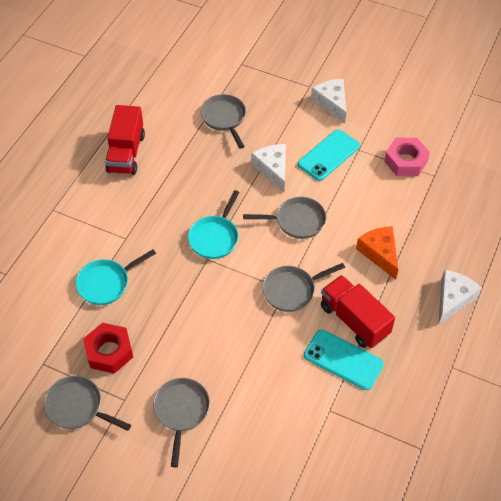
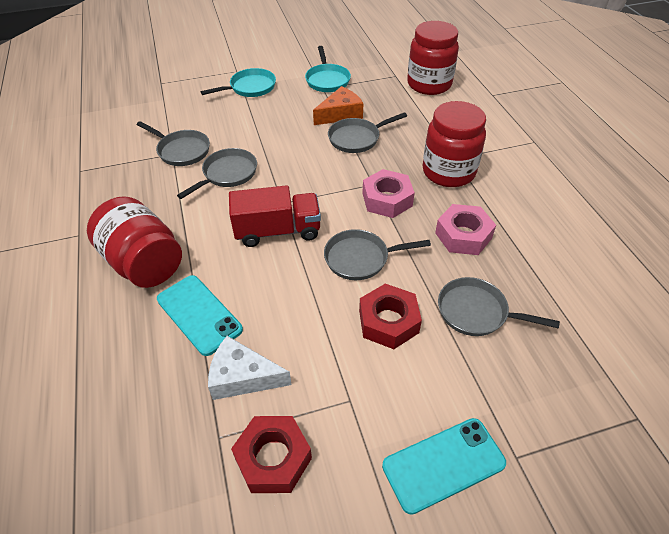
pink nut: [384,138,430,176] = 1 -> [362,169,415,218] [435,204,496,255] = 2
red jar: none = 0 -> [87,196,182,288] [407,21,459,95] [423,101,486,187] = 3
red nut: [83,323,133,374] = 1 -> [231,416,312,493] [359,284,422,349] = 2
red truck: [105,105,145,175] [321,275,395,348] = 2 -> [229,185,321,247] = 1
white cheese: [251,144,286,192] [311,79,346,124] [439,270,482,324] = 3 -> [208,336,292,400] = 1

